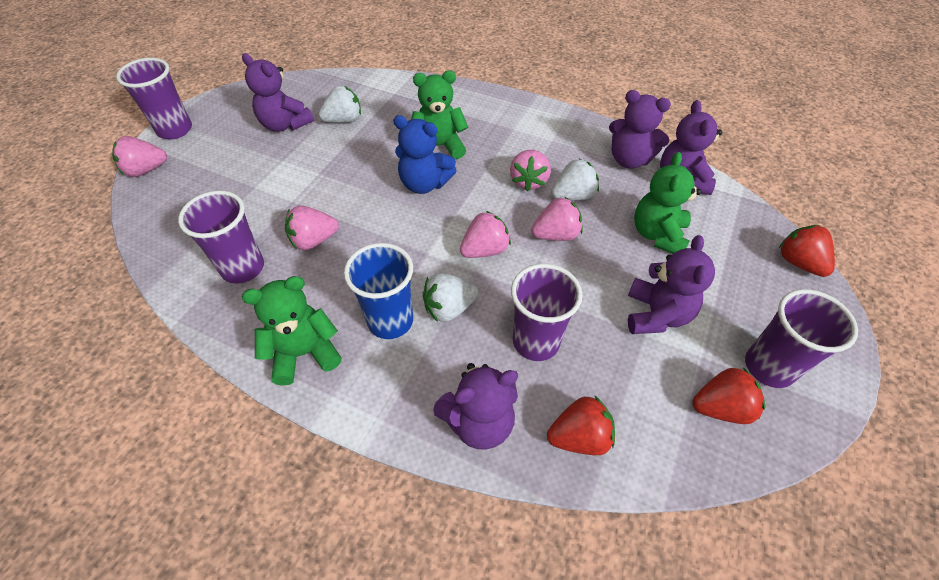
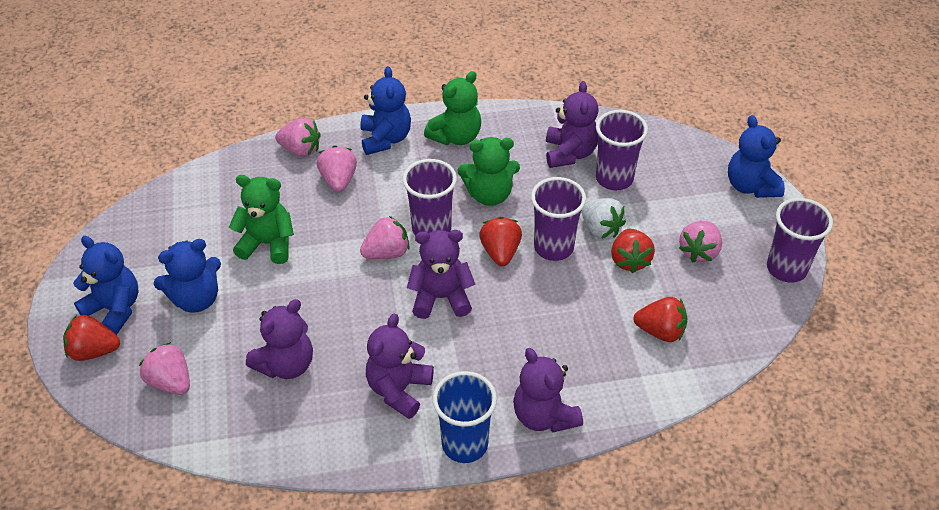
blue teddy bear: [393,115,457,194] = 1 -> [73,236,138,335] [154,239,221,312] [361,66,411,155] [728,115,785,198] = 4
red strawberry: [547,395,615,455] [692,367,765,424] [779,225,835,277] = 3 -> [63,315,120,361] [479,217,522,266] [611,229,655,273] [633,297,688,342] = 4
white strawberry: [319,85,361,123] [423,273,478,322] [551,159,599,200] = 3 -> [581,198,626,239] = 1

